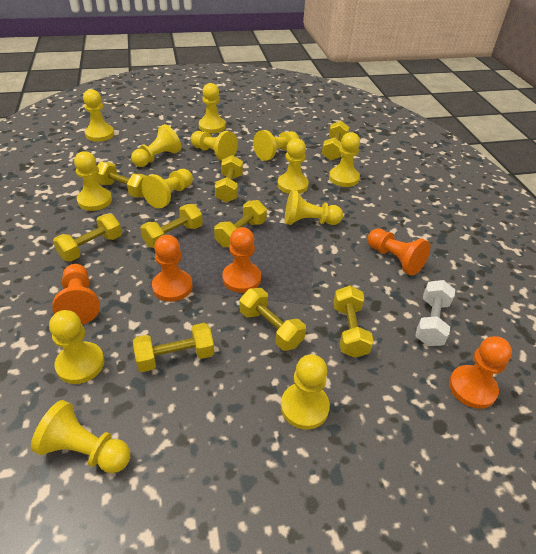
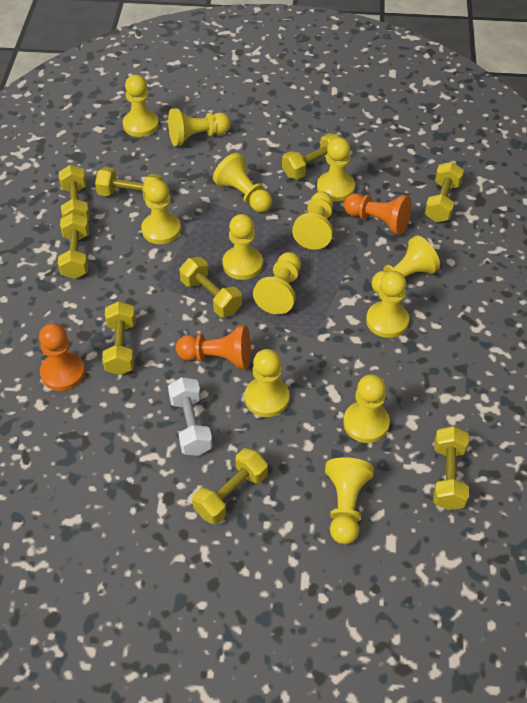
orange pawn: [52,264,100,325] [152,235,193,302] [222,227,261,293] [367,229,430,276] [449,336,512,409] = 5 -> [39,323,85,391] [176,325,251,369] [344,193,412,235] = 3

